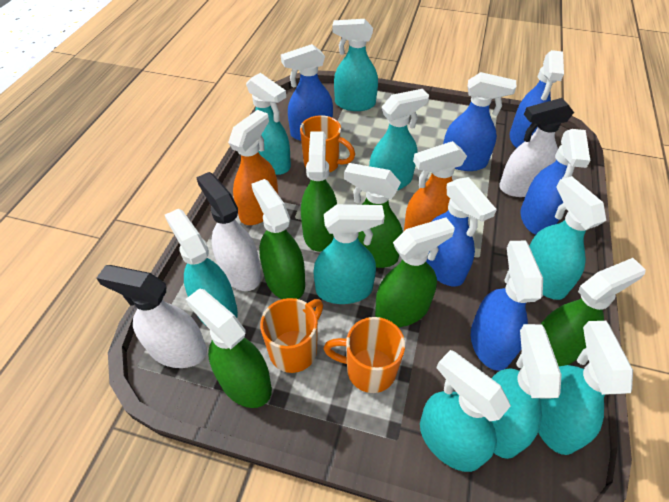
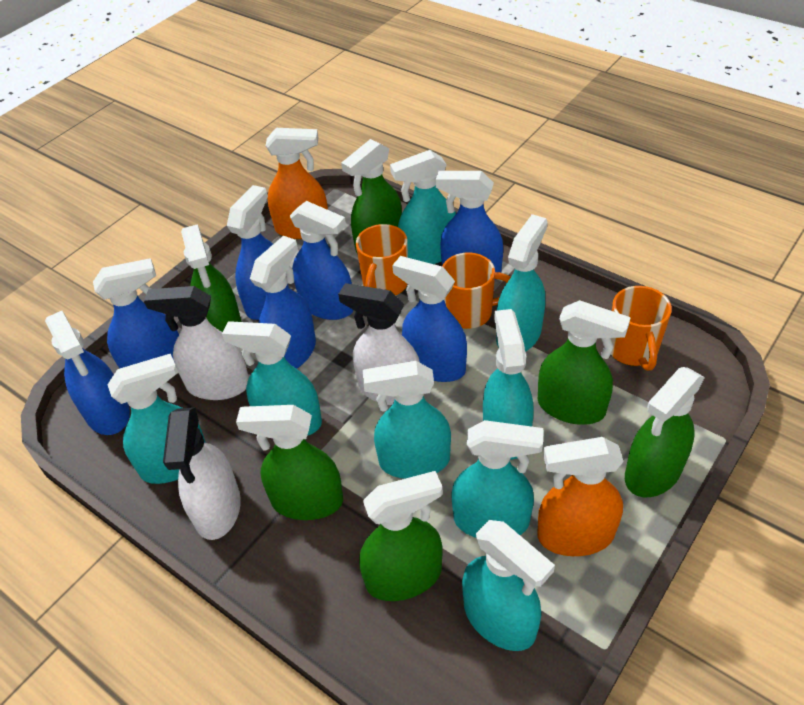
blue spray bottle: [281,44,333,141] [426,177,497,286] [443,72,516,171] [471,241,543,371] [510,50,564,148] [521,129,590,235] = 6 -> [45,311,130,435] [93,258,179,369] [227,185,289,320] [250,235,316,369] [290,201,353,320] [392,256,467,382] [436,171,503,280] = 7
turquoise spray bottle: [165,209,238,322] [246,73,291,175] [313,204,385,304] [332,19,378,111] [369,89,429,191] [420,350,511,472] [491,324,562,459] [529,176,606,300] [538,321,633,455] = 9 -> [107,353,206,484] [222,322,322,436] [363,361,451,479] [390,150,456,264] [451,420,543,538] [462,520,555,651] [483,309,534,459] [496,214,548,352] = 8

